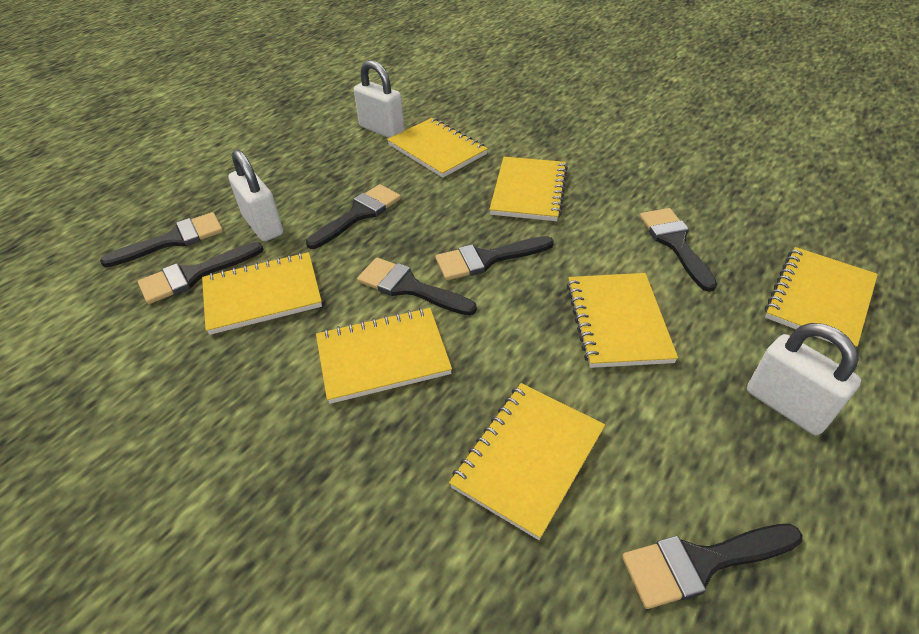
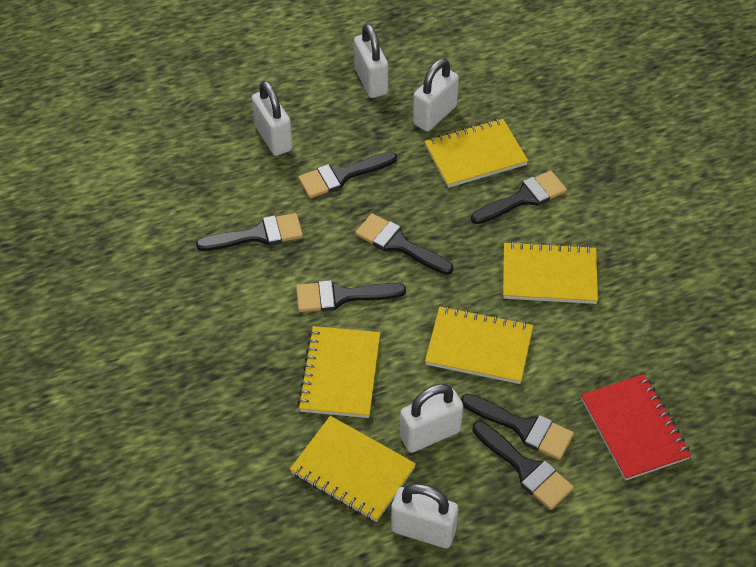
red notebook: none = 0 -> [581,374,691,481] = 1
white padlock: [228,149,283,242] [354,60,404,138] [747,323,861,435] = 3 -> [252,80,293,156] [354,23,388,98] [391,484,458,548] [400,384,463,453] [413,58,459,131] = 5
yellow notebook: [202,252,322,335] [316,308,452,404] [387,118,488,178] [449,383,605,540] [489,157,568,221] [567,273,678,368] [765,247,878,347] = 7 -> [290,416,416,522] [297,326,380,418] [424,119,528,188] [425,306,533,384] [503,241,598,304] = 5

